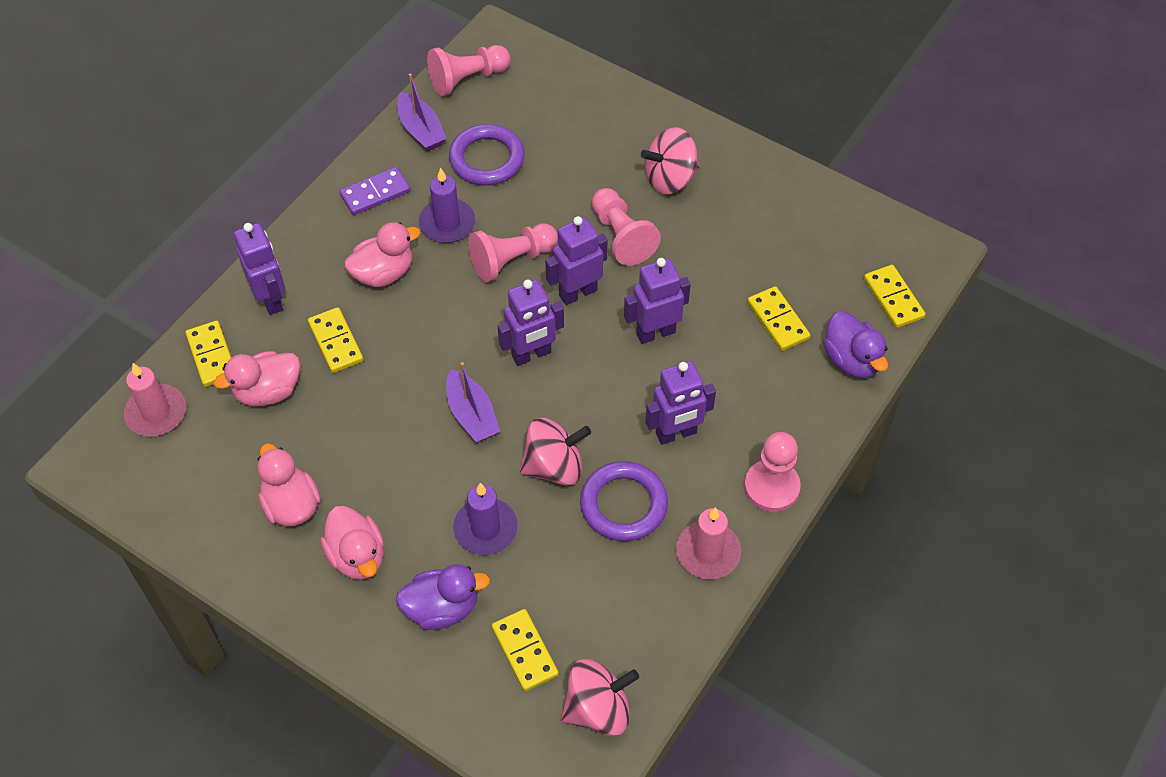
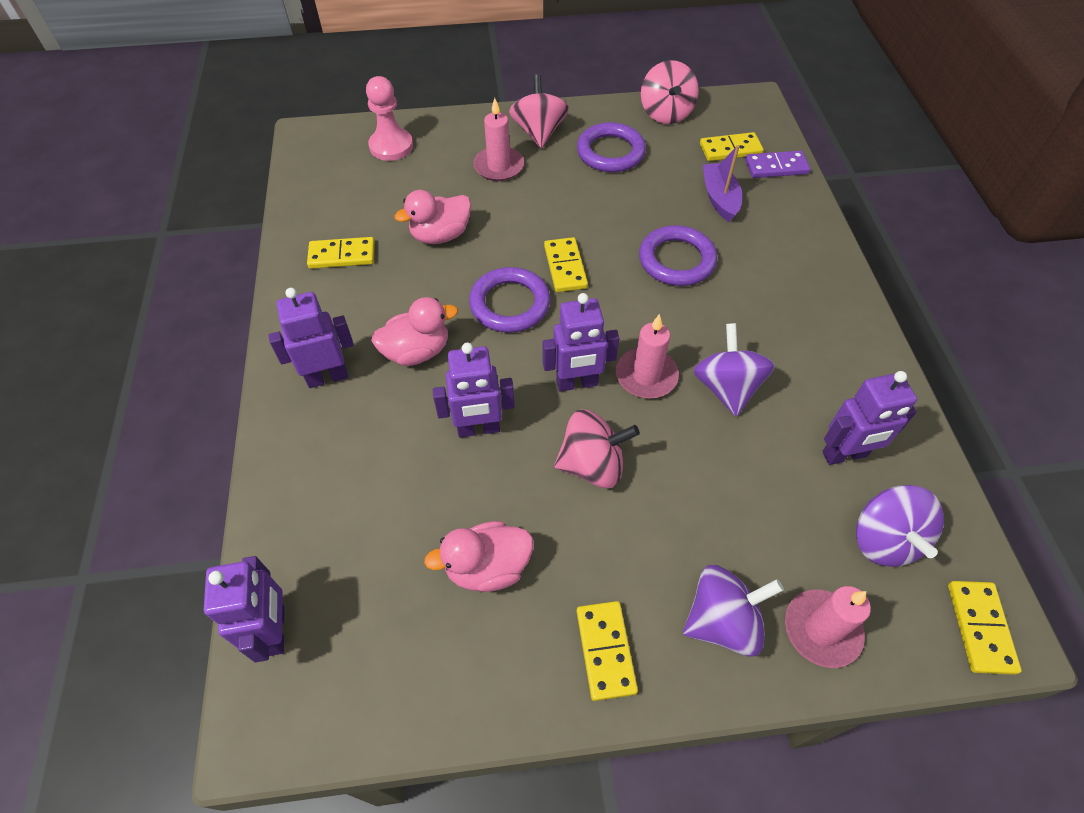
pink candle: [124,363,186,436] [676,507,741,580] = 2 -> [473,98,524,181] [616,314,679,398] [785,586,871,668] = 3
pink duck: [213,351,300,406] [257,443,321,527] [320,506,384,580] [344,222,421,287] = 4 -> [371,297,458,366] [394,190,471,244] [424,521,533,592] = 3
pink pawn: [427,45,511,96] [468,223,558,282] [592,188,661,266] [744,432,801,512] = 4 -> [366,76,413,161] = 1
purple boat: [397,73,447,151] [446,362,500,442] = 2 -> [703,145,742,222] = 1
purple candle: [419,168,475,243] [453,483,518,555] = 2 -> none = 0
purple duck: [396,564,490,630] [823,311,888,378] = 2 -> none = 0
purple ring: [449,124,525,186] [580,461,668,541] = 2 -> [469,267,550,333] [577,122,646,172] [639,225,717,286] = 3
purple spinning top: none = 0 -> [683,565,784,657] [693,323,775,416] [856,485,944,567] = 3

